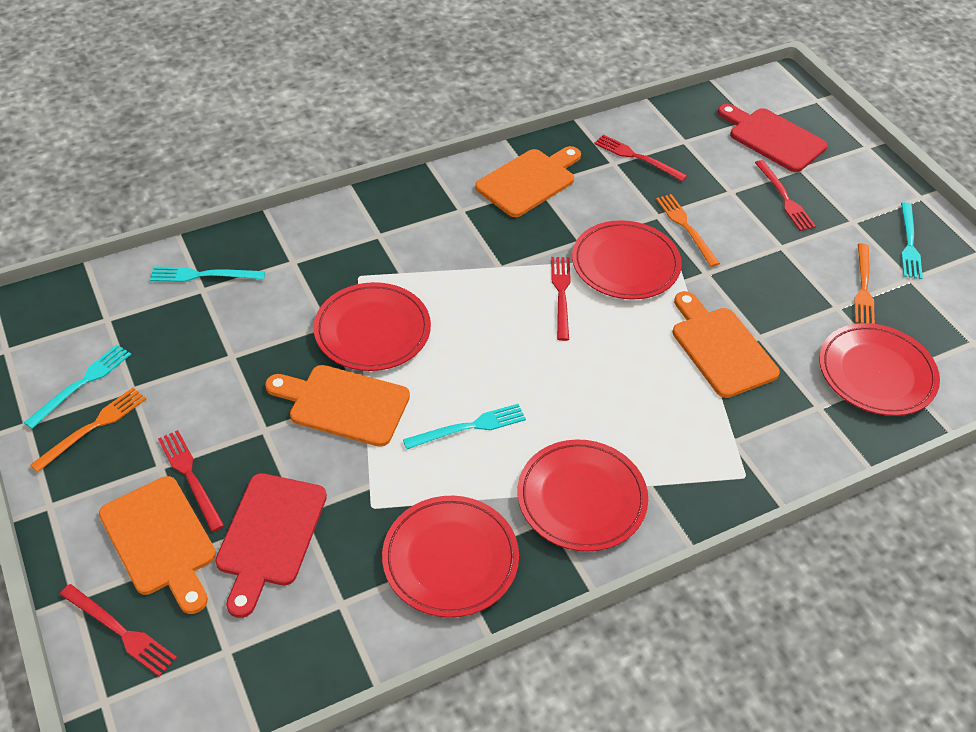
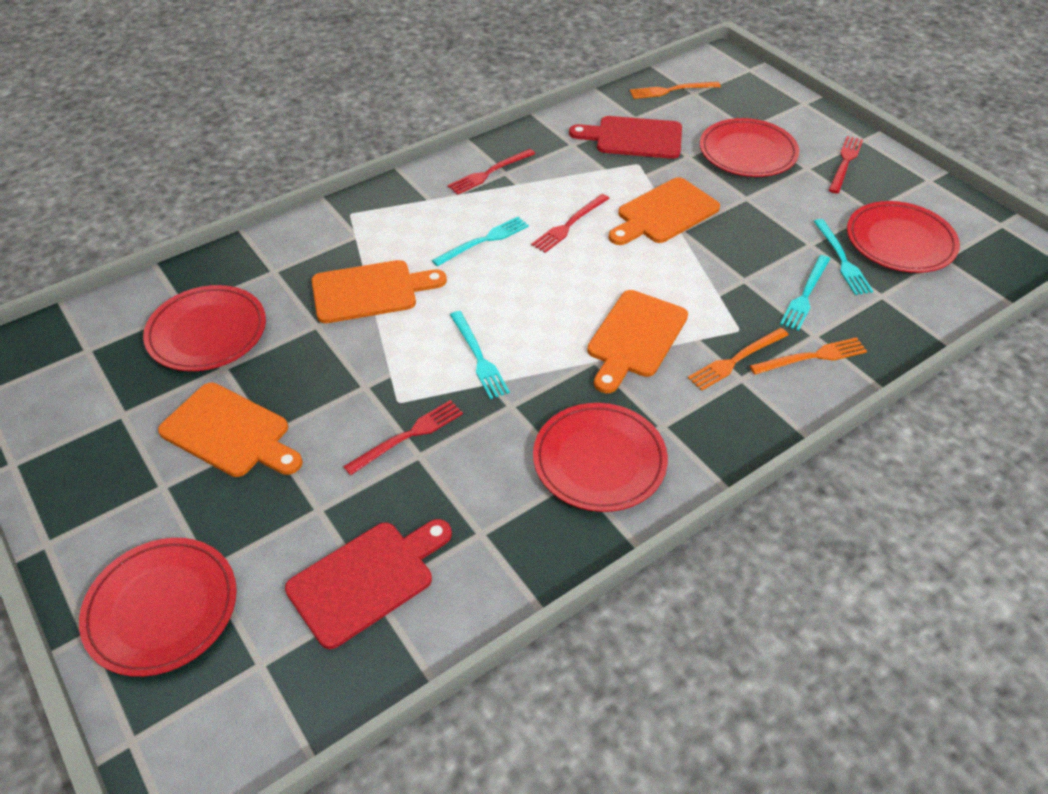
red fork: [60,584,177,677] [158,430,224,532] [551,257,571,341] [594,135,687,181] [755,160,816,231] = 5 -> [343,400,463,475] [448,149,535,195] [531,194,610,253] [829,136,863,194] = 4

